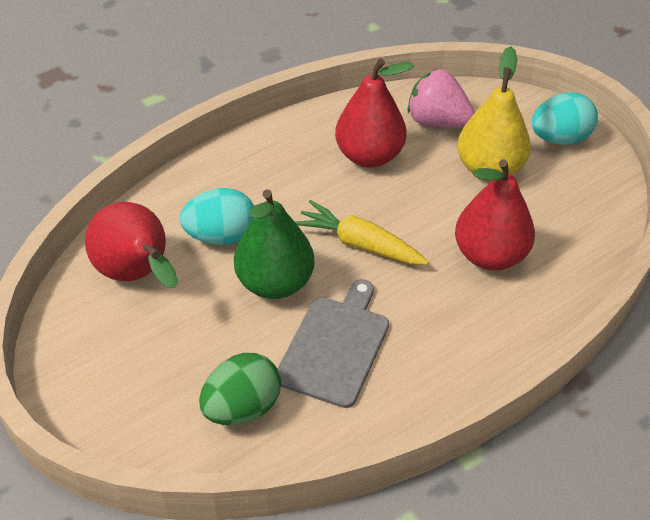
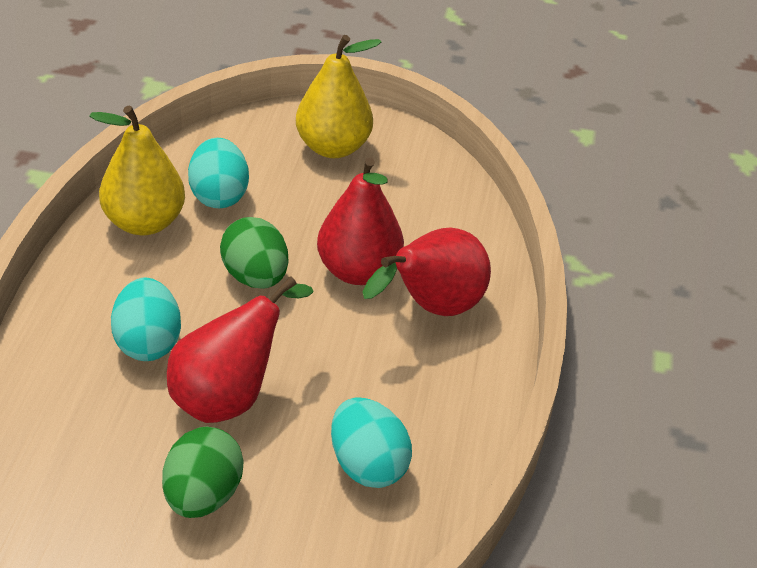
green egg: [199,353,281,425] = 1 -> [162,427,243,518] [220,217,288,289] = 2
green pear: [234,189,315,299] = 1 -> none = 0
grey cutting board: [277,279,389,408] = 1 -> none = 0
pink strawberry: [408,69,475,128] = 1 -> none = 0
turquoise egg: [180,188,254,245] [532,92,598,145] = 2 -> [111,278,181,361] [188,138,249,208] [331,397,412,488] = 3
yellow carrot: [295,200,429,265] = 1 -> none = 0
yellow pear: [457,46,531,181] = 1 -> [89,105,185,235] [296,35,382,158] = 2

